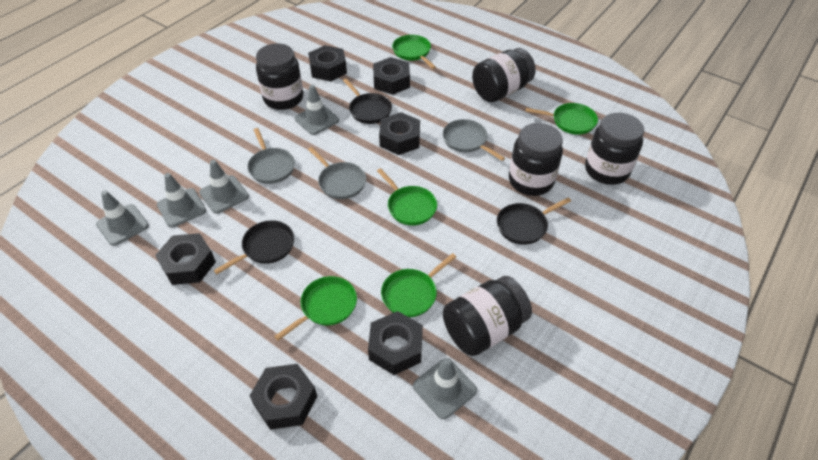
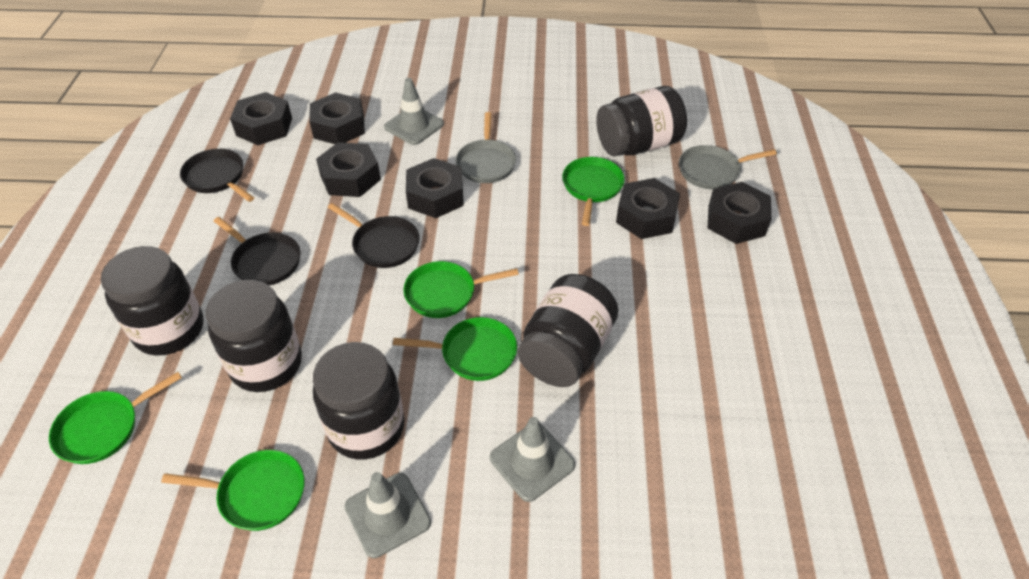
grey pan: [247,128,295,184] [308,147,366,199] [443,119,505,161] = 3 -> [456,112,516,183] [679,145,777,189] = 2
grey traffic cone: [96,190,149,246] [157,173,206,227] [199,160,249,214] [295,85,339,135] [413,358,477,419] = 5 -> [344,472,431,558] [384,78,444,145] [490,417,575,502] = 3

